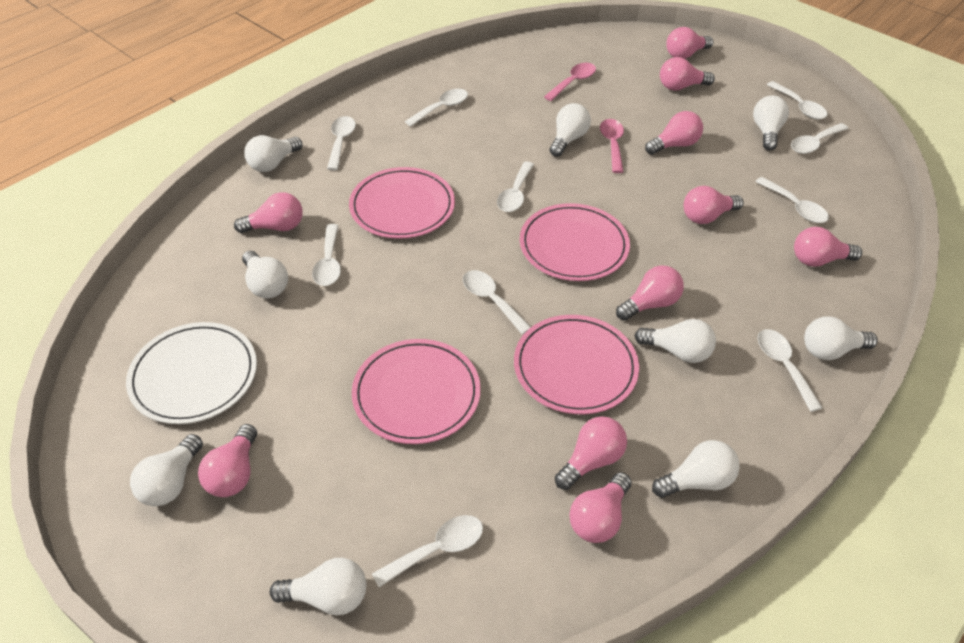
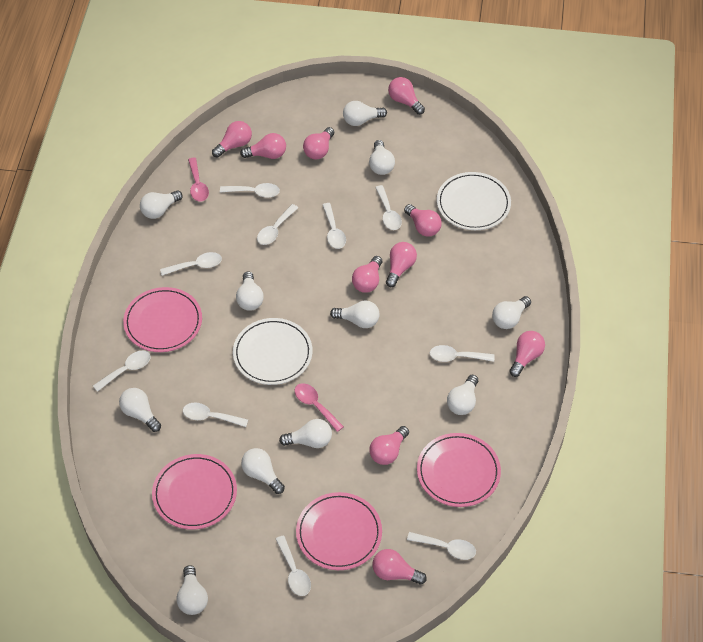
white light bulb: [130,434,203,506] [242,251,288,298] [244,135,302,172] [270,558,366,615] [550,103,591,157] [634,319,716,363] [652,440,740,498] [753,96,789,150] [804,317,878,360] = 9 -> [119,388,161,432] [140,190,183,219] [176,565,208,615] [236,271,264,311] [241,448,285,494] [279,419,332,448] [330,300,380,328] [343,101,387,126] [369,140,395,175] [447,375,478,415] [492,296,531,329] = 11
white plate: [126,322,257,424] = 1 -> [233,318,312,385] [437,172,511,230] = 2

